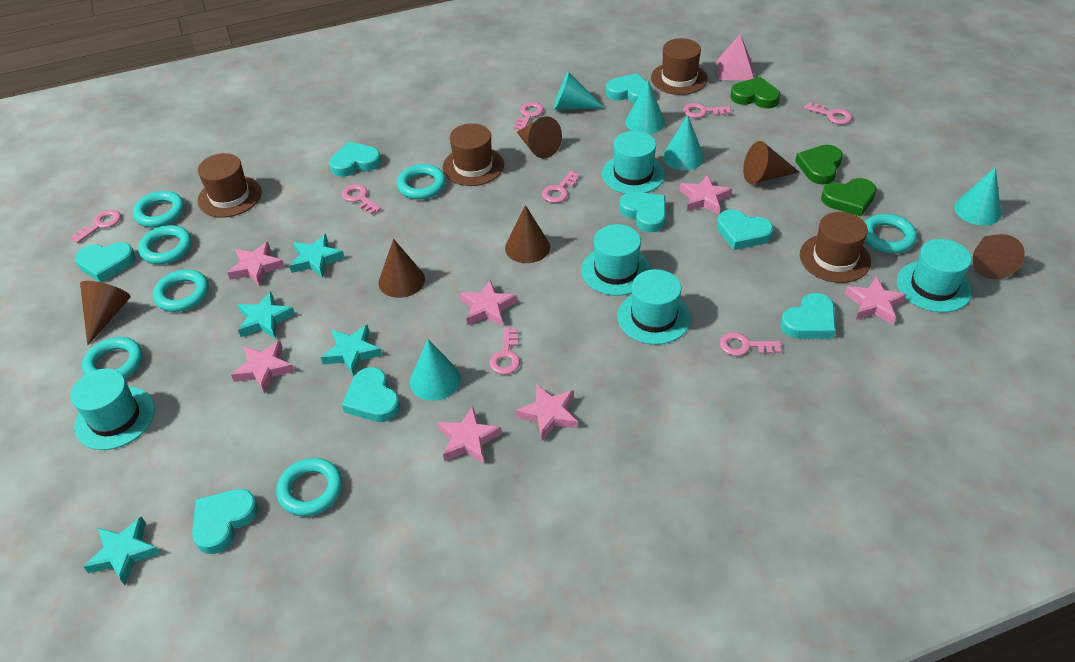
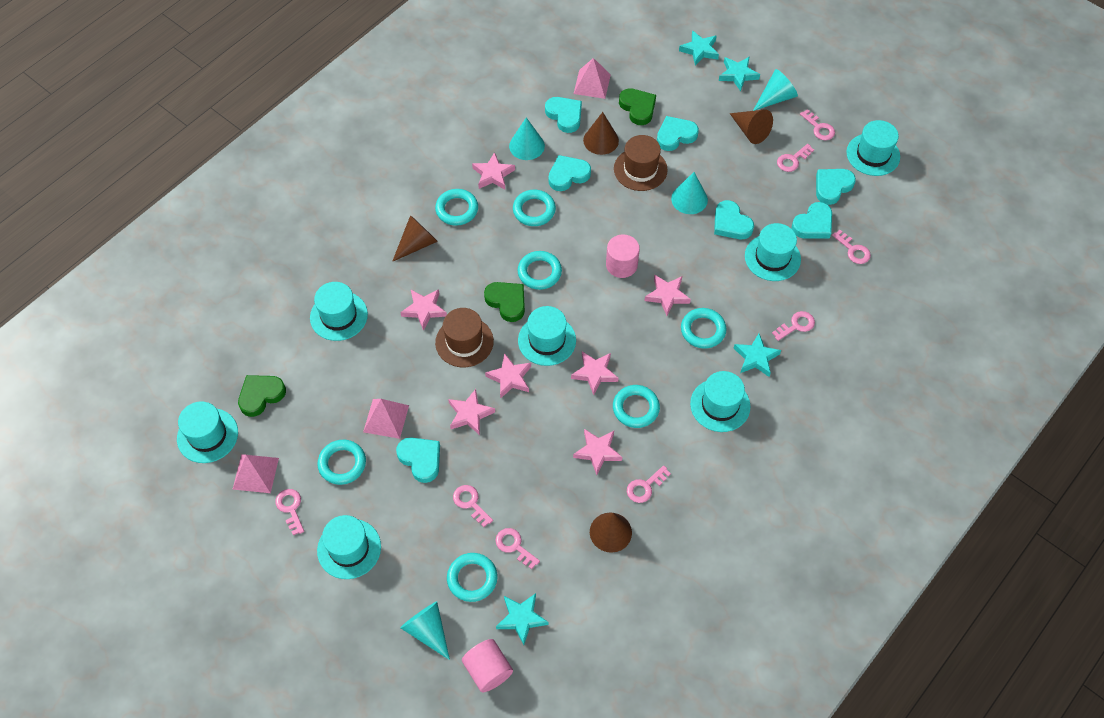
brown cone: [80,281,131,345] [379,239,425,298] [505,205,550,263] [517,116,562,159] [743,141,799,184] [972,234,1025,279] = 6 -> [392,215,438,262] [583,112,619,155] [590,513,632,553] [730,109,773,144] = 4
brown hat: [197,153,262,218] [442,123,504,186] [651,38,708,95] [800,212,871,283] = 4 -> [435,308,494,367] [614,135,668,191] = 2
pink cylinder: none = 0 -> [462,639,513,692] [606,234,640,278] = 2
pink pyramid: [717,34,754,80] = 1 -> [233,454,279,493] [363,399,409,439] [574,58,611,99] = 3
turquoise cone: [410,339,461,401] [554,72,605,109] [625,81,665,134] [663,115,704,170] [954,167,1001,226] = 5 -> [400,601,450,660] [509,117,545,160] [671,172,708,214] [753,69,798,111] = 4
turquoise hat: [70,369,155,450] [581,224,651,296] [602,131,665,194] [617,269,691,345] [897,239,972,312] = 5 -> [177,401,238,463] [310,282,368,341] [317,515,381,579] [518,306,576,366] [690,371,750,432] [745,223,801,281] [846,120,900,176] = 7
turquoise heart: [75,242,136,282] [192,489,258,554] [329,142,381,177] [342,367,400,422] [606,73,653,104] [619,192,666,232] [717,209,773,250] [780,293,836,339] = 8 -> [396,437,440,483] [545,97,582,133] [549,155,591,191] [657,116,699,151] [714,200,754,239] [791,202,832,238] [816,169,856,205] = 7

